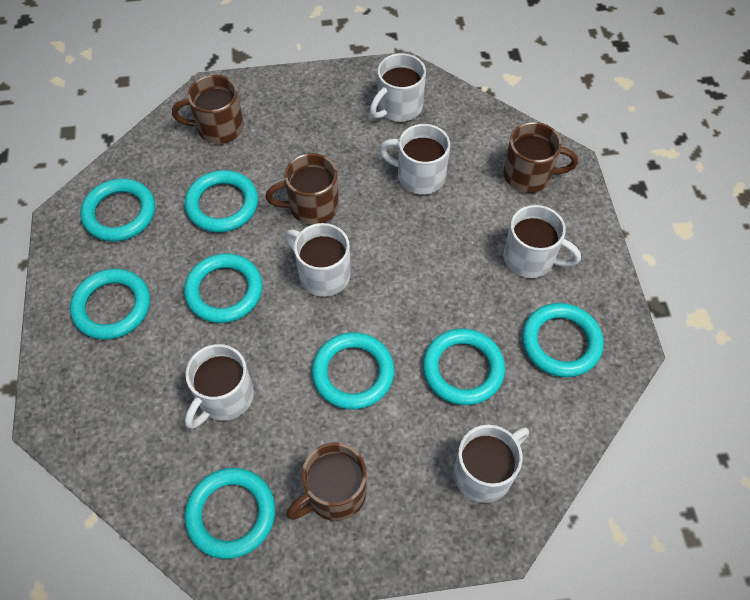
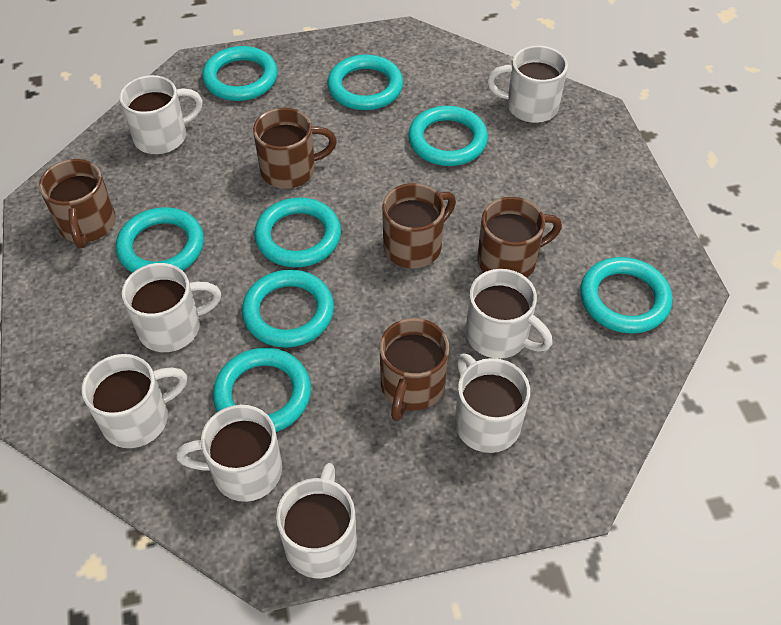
brown mug: [172,75,244,144] [265,153,339,225] [286,442,367,521] [503,122,578,193] = 4 -> [39,159,116,248] [253,108,337,189] [379,318,449,421] [382,183,456,268] [477,197,562,278] = 5
white mug: [185,344,254,429] [285,223,351,297] [370,53,426,122] [379,124,450,194] [454,425,529,503] [504,205,581,278] = 6 -> [82,354,187,448] [119,75,203,154] [122,263,221,352] [176,405,282,502] [276,463,357,579] [455,353,530,453] [466,269,553,359] [487,46,568,123] = 8

